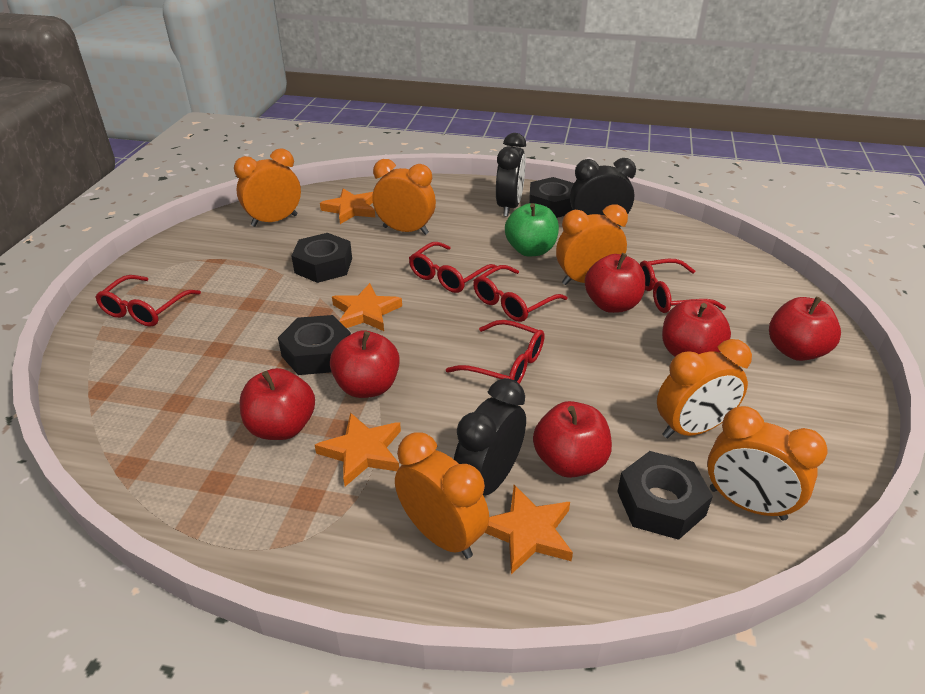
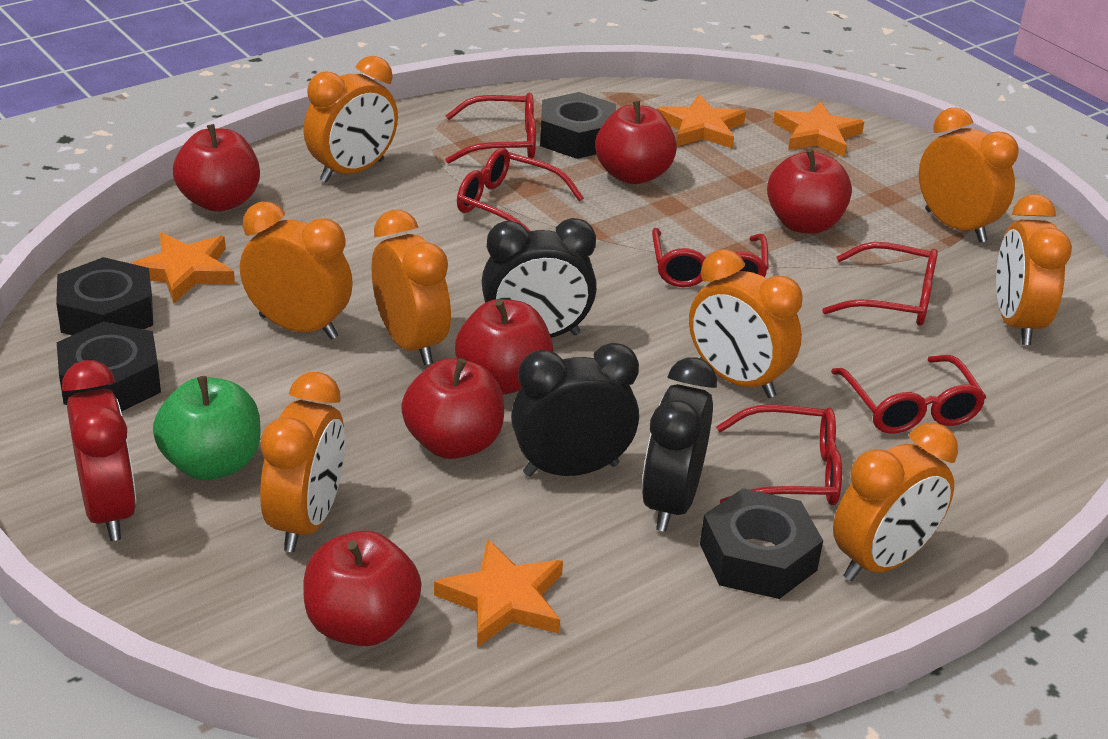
orange clock: [234,148,301,227] [373,159,436,235] [395,432,489,559] [556,204,628,285] [657,339,752,439] [707,406,828,521] = 6 -> [240,201,353,340] [260,372,345,552] [304,56,398,183] [371,210,451,365] [689,249,802,398] [833,423,958,581] [919,107,1018,243] [996,194,1072,345] = 8
red clock: none = 0 -> [62,360,136,541] = 1
red glasses: [95,275,201,327] [409,242,496,293] [446,320,544,384] [473,265,568,322] [639,259,726,313] = 5 -> [446,93,536,164] [457,148,584,231] [652,228,769,287] [716,404,842,505] [822,242,938,326] [831,355,986,434] = 6

